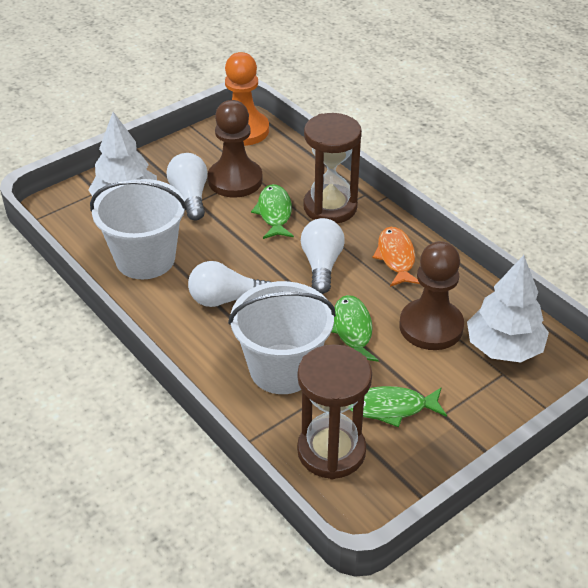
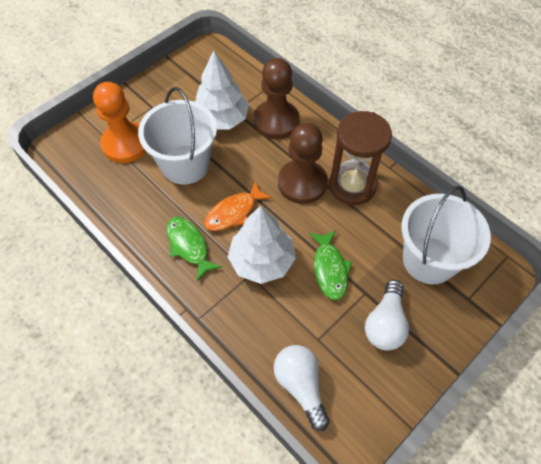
brown hourglass: [297,344,372,479] [303,113,362,224] = 2 -> [329,111,392,205] = 1
green fish: [251,184,294,239] [331,295,379,362] [349,386,447,427] = 3 -> [167,217,222,281] [309,230,352,300] = 2
white light bulb: [166,153,208,220] [188,261,271,307] [301,218,345,294] = 3 -> [274,345,330,431] [365,280,409,350] = 2

